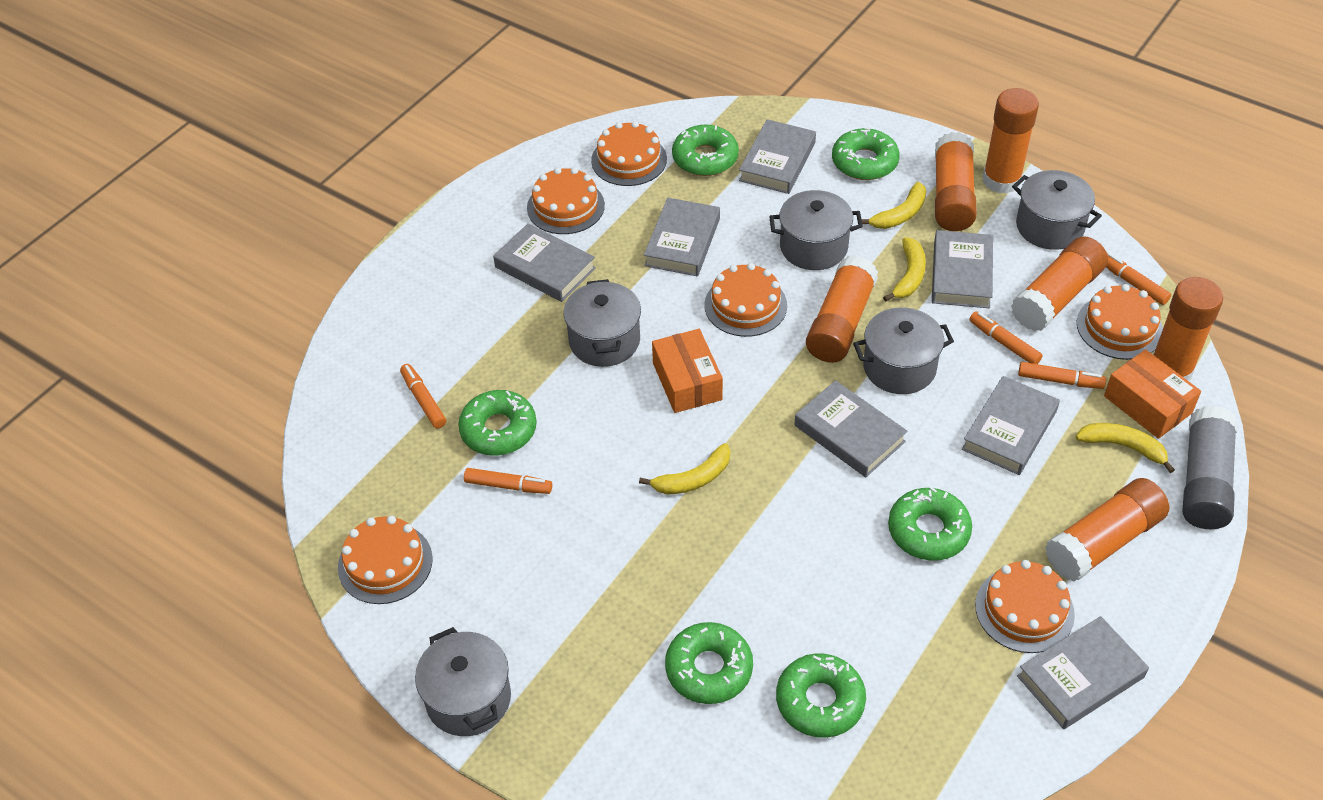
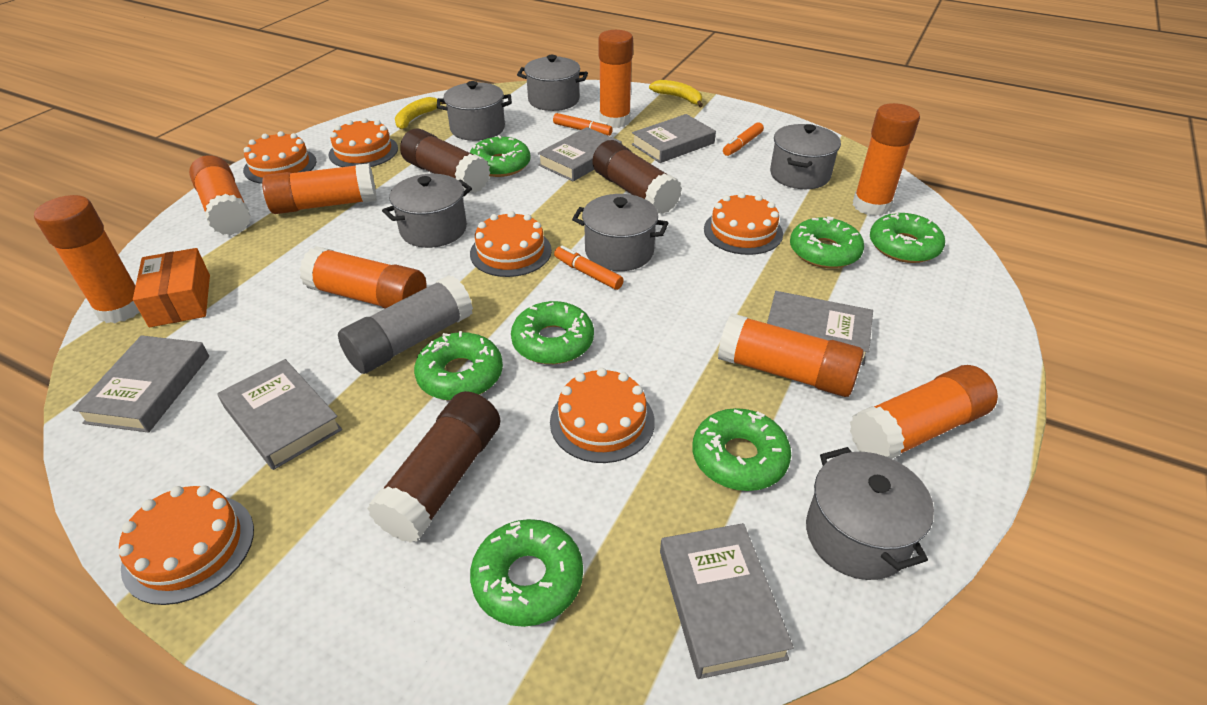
brown glue stick: none = 0 -> [367,391,500,543] [400,128,490,193] [592,140,682,214] = 3
green donut: [458,390,537,456] [665,622,753,704] [672,124,739,176] [776,653,866,738] [832,127,900,180] [888,487,972,561] = 6 -> [414,331,503,400] [470,135,531,177] [470,519,583,627] [511,301,594,364] [692,408,791,491] [790,216,864,268] [870,212,945,263] = 7
grey book: [493,223,596,302] [644,198,720,276] [739,119,816,194] [794,380,907,477] [932,230,993,308] [962,376,1060,475] [1017,616,1149,729] = 7 -> [73,335,209,432] [218,359,342,470] [538,127,622,182] [632,114,716,163] [660,523,794,679] [767,291,873,365] = 6
grey pot: [415,627,511,736] [564,279,641,367] [769,190,863,270] [853,307,954,394] [1012,170,1102,250] = 5 -> [382,174,472,248] [437,81,512,141] [517,55,588,111] [572,194,668,271] [770,124,841,189] [806,447,934,580] = 6
orange box: [652,329,723,413] [1104,349,1201,439] = 2 -> [133,248,210,327] = 1
orange glue stick: [806,255,878,363] [935,132,977,231] [983,88,1039,194] [1011,236,1108,331] [1045,478,1169,582] [1153,277,1223,381] = 6 -> [34,195,140,323] [189,155,251,235] [262,163,377,214] [299,246,427,309] [598,30,633,128] [718,313,864,397] [850,365,998,459] [853,103,920,216] = 8
orange marker: [400,364,446,429] [464,468,552,494] [970,311,1043,364] [1018,362,1106,389] [1106,253,1171,305] = 5 -> [553,113,613,136] [554,246,624,290] [723,122,764,156] = 3
yellow banana: [639,443,730,495] [862,182,926,229] [883,237,926,302] [1076,423,1175,473] = 4 -> [395,97,446,129] [649,80,703,107] = 2

